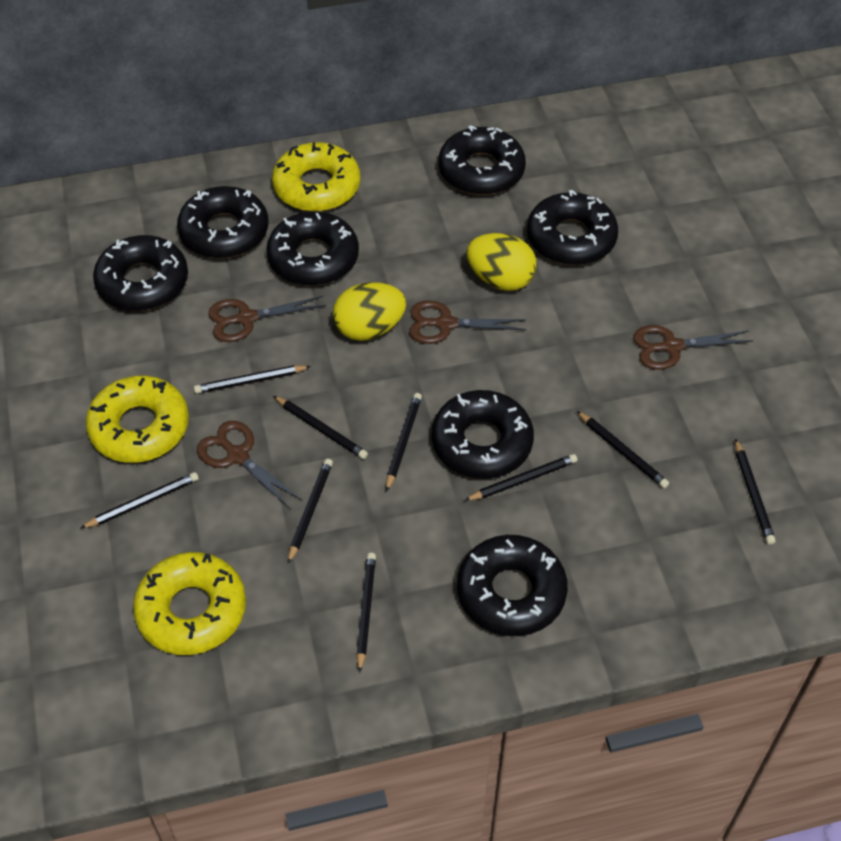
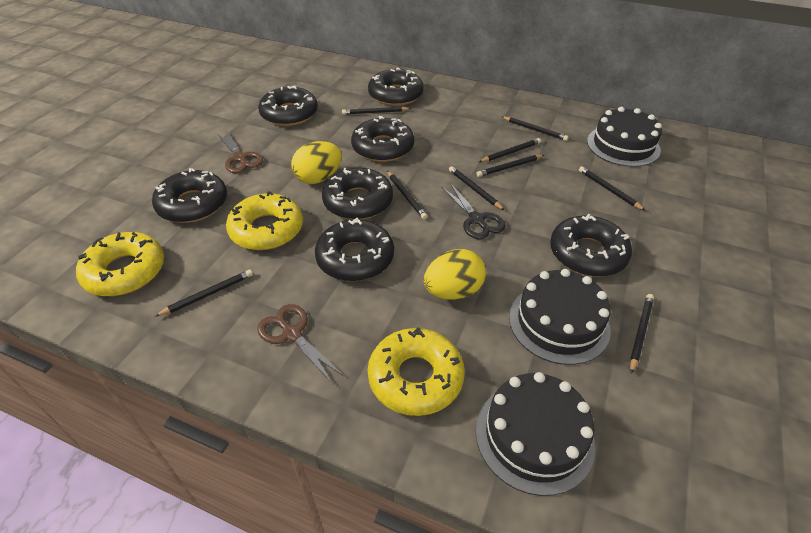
black cake: none = 0 -> [476,372,595,496] [509,269,611,365] [587,107,662,167] = 3
black scissors: none = 0 -> [441,183,506,239] = 1
brown scissors: [197,421,302,509] [208,296,326,342] [409,301,527,344] [633,325,754,370] = 4 -> [218,131,263,173] [257,304,344,384] = 2

